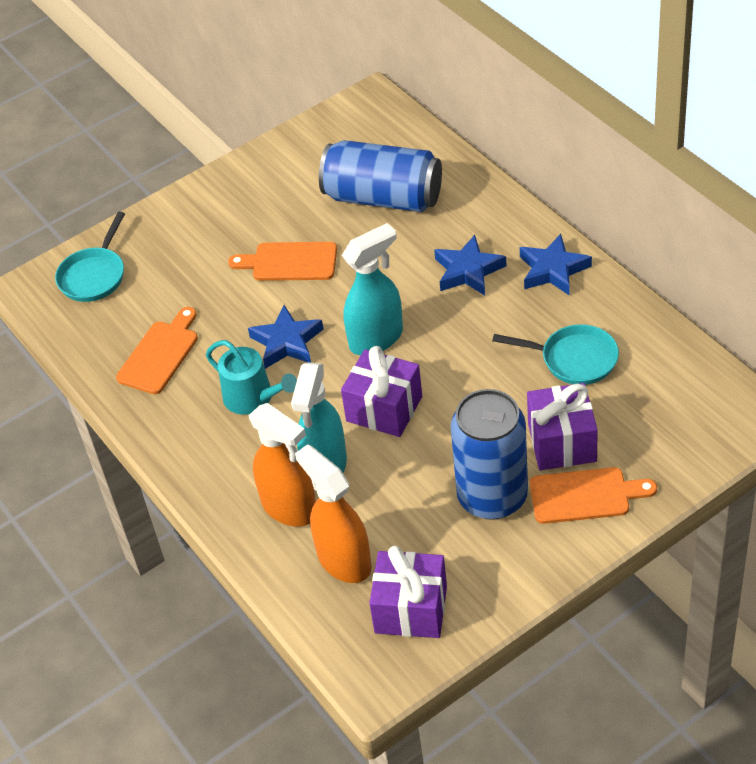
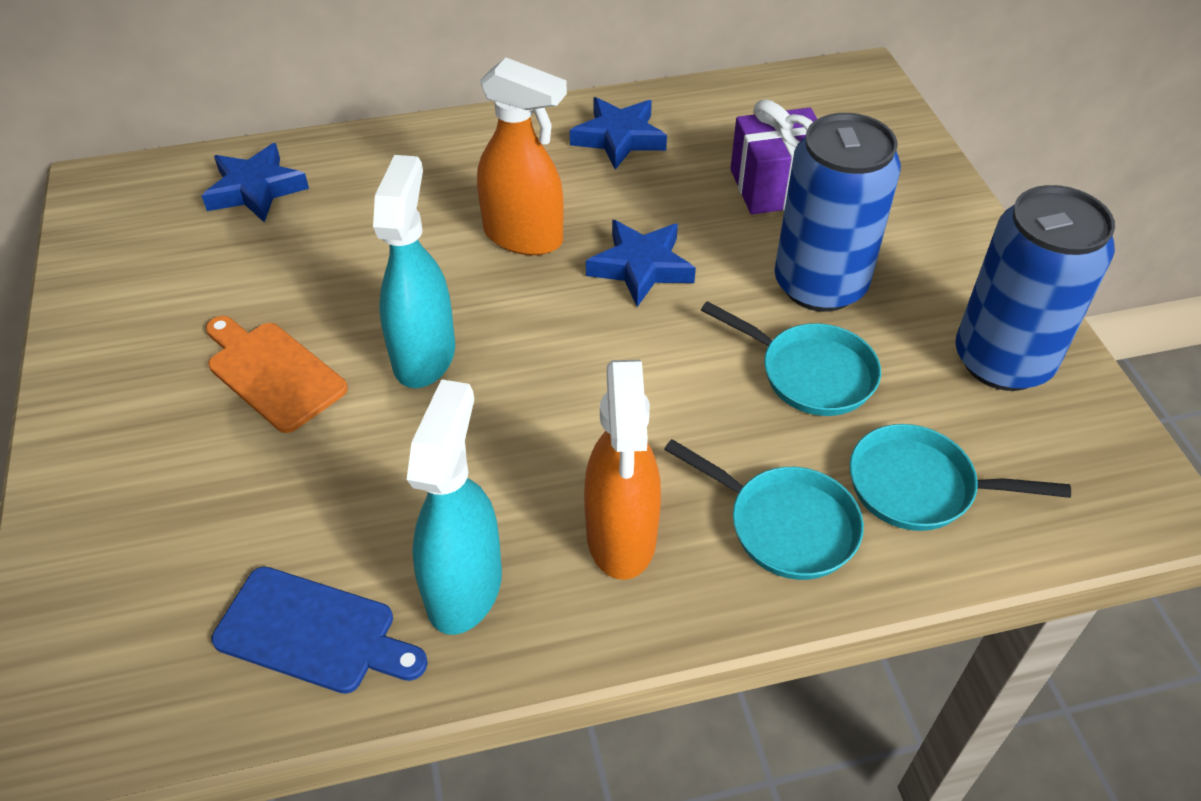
blue cutting board: none = 0 -> [211,567,428,694] = 1
orange cutting board: [116,307,198,394] [228,242,337,281] [530,467,657,524] = 3 -> [206,316,348,433] = 1
purple gift: [341,346,422,437] [369,546,447,638] [527,383,598,470] = 3 -> [730,99,817,214] = 1
turquoise pan: [55,212,125,302] [492,324,619,385] = 2 -> [664,439,864,580] [701,301,881,416] [850,424,1071,531] = 3
turquoise watering can: [206,340,297,415] = 1 -> none = 0

